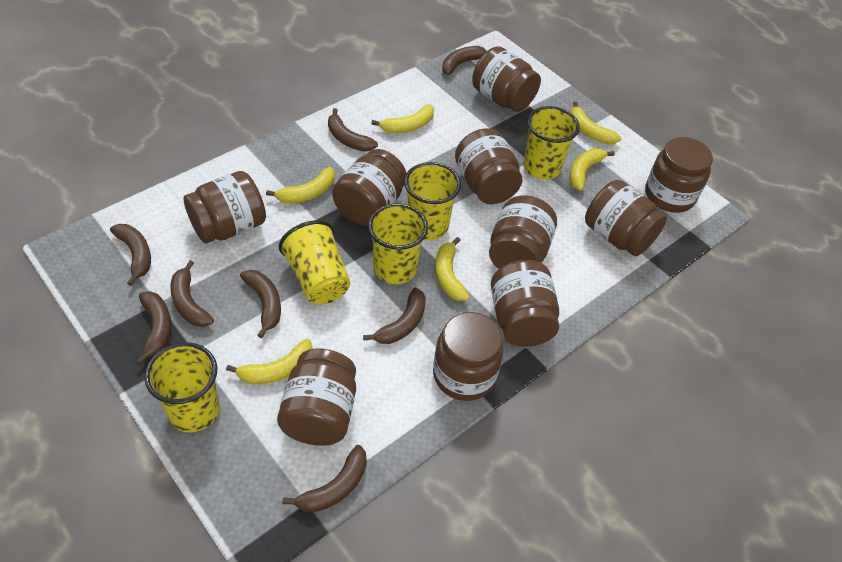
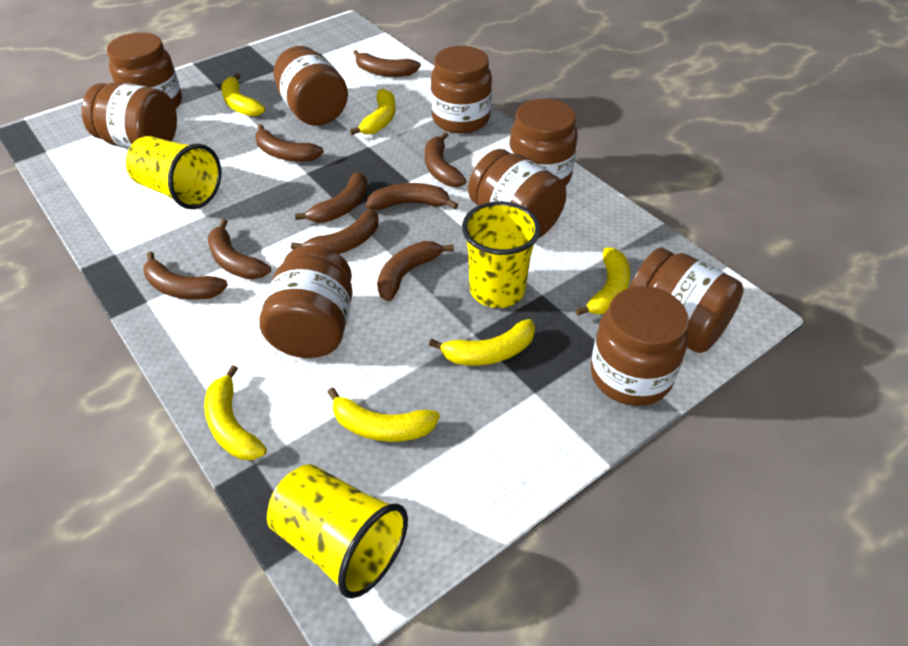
brown banana: [110,224,151,286] [136,291,171,365] [170,260,214,327] [240,270,281,338] [283,445,367,513] [328,108,378,152] [363,287,426,344] [442,46,487,75] = 8 -> [143,252,228,300] [208,219,271,279] [255,124,324,162] [291,209,379,254] [295,172,368,223] [353,50,421,77] [366,183,458,210] [377,241,454,301] [425,132,466,187] = 9
brown jar: [184,171,266,243] [277,349,356,446] [332,149,406,226] [433,312,503,401] [455,128,522,204] [472,46,541,112] [489,195,557,269] [491,260,559,347] [585,180,667,256] [645,137,713,213] = 10 -> [82,82,177,149] [107,33,182,109] [259,245,353,358] [273,46,348,126] [431,46,492,134] [468,149,566,238] [509,99,578,186] [591,286,689,406] [629,248,744,353] = 9
yellow cup: [144,342,220,433] [279,220,351,304] [368,204,428,284] [404,162,461,240] [523,106,580,180] = 5 -> [126,136,221,209] [267,464,408,599] [462,201,541,308] = 3

